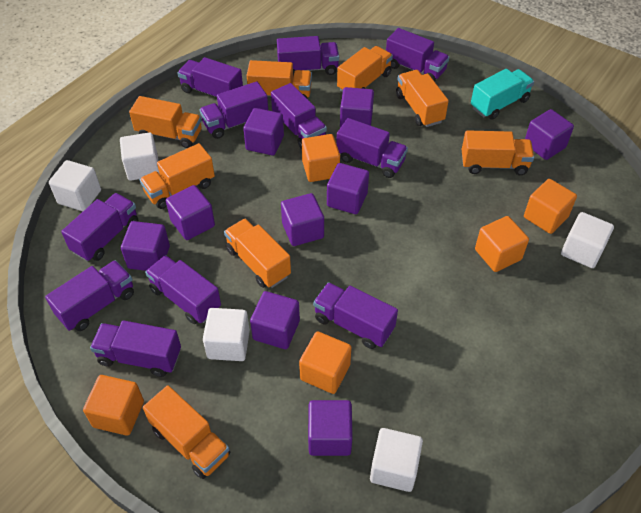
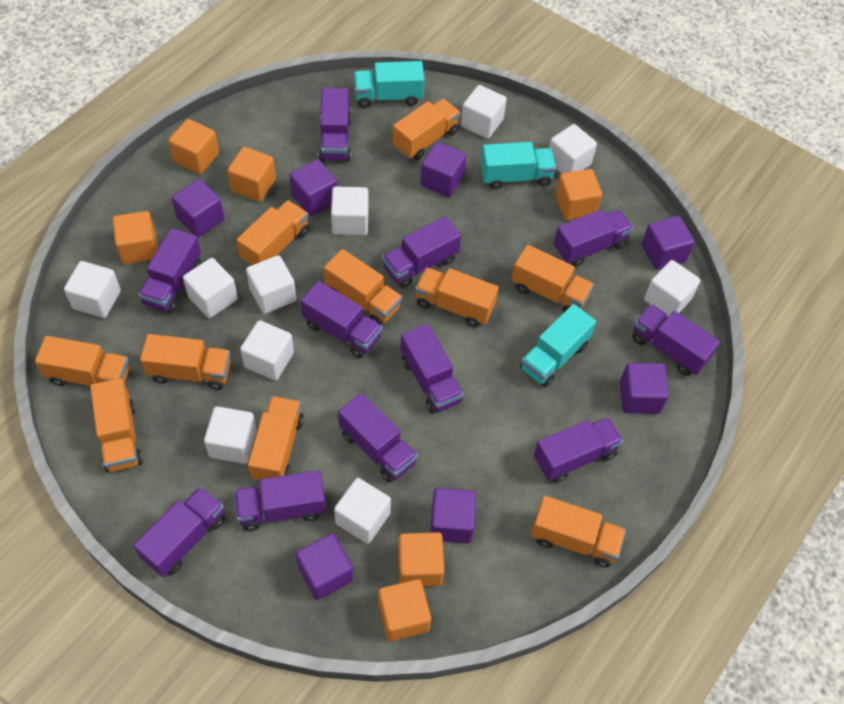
orange cube: [83,375,144,436] [299,331,352,394] [302,134,340,182] [475,216,529,272] [524,179,577,234] = 5 -> [112,211,158,264] [168,119,219,174] [227,147,276,202] [378,579,431,641] [398,532,445,587] [555,169,602,220] = 6
orange truck: [129,96,202,148] [140,143,215,209] [143,385,230,479] [224,218,291,288] [247,60,312,99] [337,46,393,92] [396,70,449,127] [462,130,534,175] = 8 -> [35,336,130,386] [90,378,143,472] [140,334,231,390] [237,200,309,266] [248,396,304,481] [324,249,402,325] [393,99,461,160] [415,267,499,327] [512,245,594,312] [531,496,626,568] = 10
purple cube: [121,221,170,271] [166,185,215,240] [243,108,284,156] [250,291,300,349] [281,193,324,246] [308,400,353,456] [327,163,369,214] [340,87,374,128] [525,109,574,160] = 9 -> [172,179,224,237] [290,159,337,216] [296,533,353,600] [420,142,466,197] [430,488,476,544] [620,363,669,414] [641,216,695,270] = 7
turquoise truck: [471,69,534,120] = 1 -> [354,61,425,108] [481,142,556,190] [520,304,596,387] = 3
white cube: [49,160,101,211] [120,132,160,181] [203,308,250,361] [370,428,423,492] [561,212,614,268] = 5 -> [64,261,121,318] [183,258,238,318] [204,406,257,464] [240,320,294,380] [246,255,296,314] [331,187,369,235] [334,478,391,544] [461,85,507,139] [549,124,597,174] [644,260,700,317] = 10

